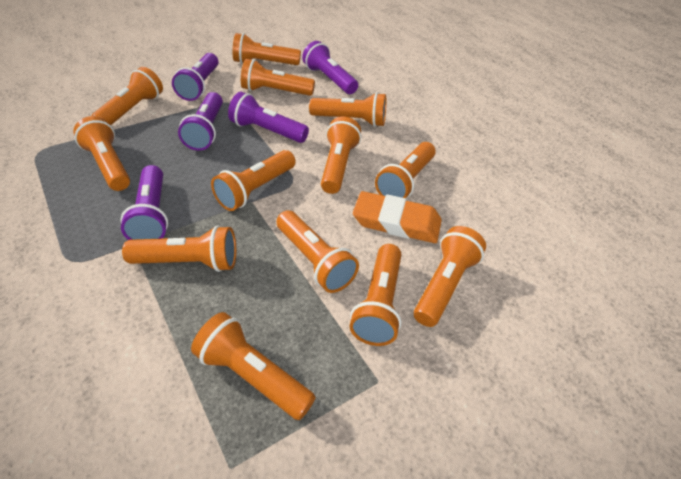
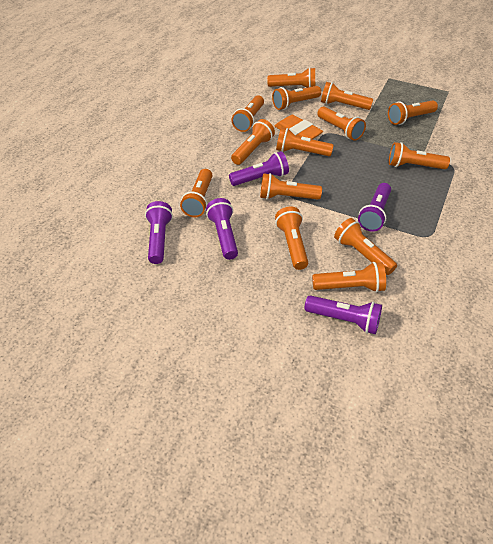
orange flashlight: [73,116,130,191] [92,67,163,125] [122,226,236,272] [191,312,316,420] [211,150,296,211] [233,33,301,65] [241,59,315,96] [277,210,359,293] [309,92,386,127] [321,116,361,194] [350,244,401,346] [375,142,436,199] [414,226,486,327] = 13 -> [180,169,212,217] [231,95,264,132] [231,119,275,165] [260,173,322,200] [267,67,315,88] [272,86,321,110] [275,206,308,270] [276,128,334,156] [312,262,386,293] [317,107,366,141] [321,82,373,110] [334,218,397,275] [388,100,438,125] [389,142,450,169] = 14

